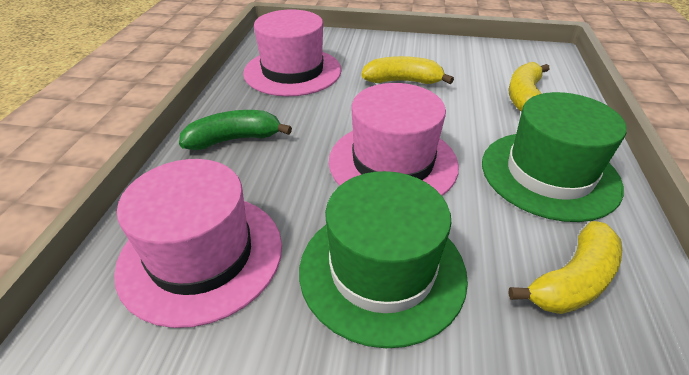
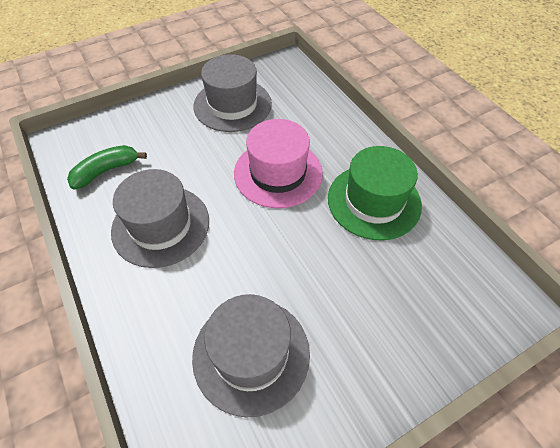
green hat: [299,171,468,348] [482,92,627,222] = 2 -> [328,146,422,240] = 1
grey hat: none = 0 -> [111,169,209,268] [192,294,310,417] [193,54,272,132] = 3
pink hat: [114,159,282,328] [243,9,341,96] [329,83,459,196] = 3 -> [234,119,323,208] = 1
yellow banana: [361,56,454,84] [508,221,622,314] [509,62,550,112] = 3 -> none = 0

